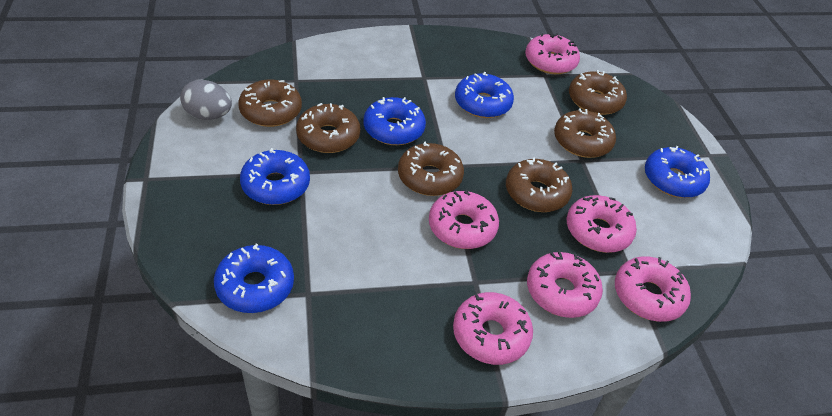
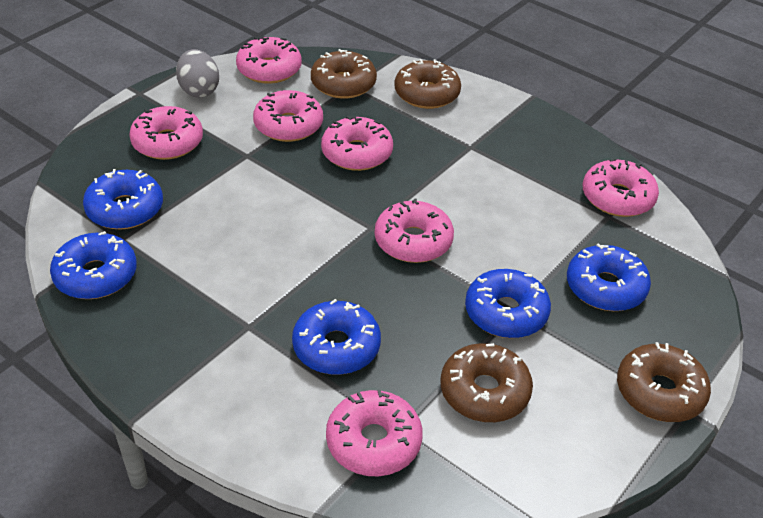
brown donut: [238,79,302,127] [296,103,360,153] [398,142,464,196] [506,157,572,212] [554,109,616,158] [569,70,627,115] = 6 -> [311,49,377,99] [394,59,461,109] [440,343,533,422] [617,342,711,422] = 4
pink donut: [429,189,499,249] [453,292,533,365] [525,33,580,74] [527,251,603,318] [567,195,637,253] [615,256,691,322] = 6 -> [129,106,203,160] [236,37,302,84] [253,90,323,142] [321,116,393,171] [326,390,423,476] [375,198,454,263] [583,158,659,217] = 7

